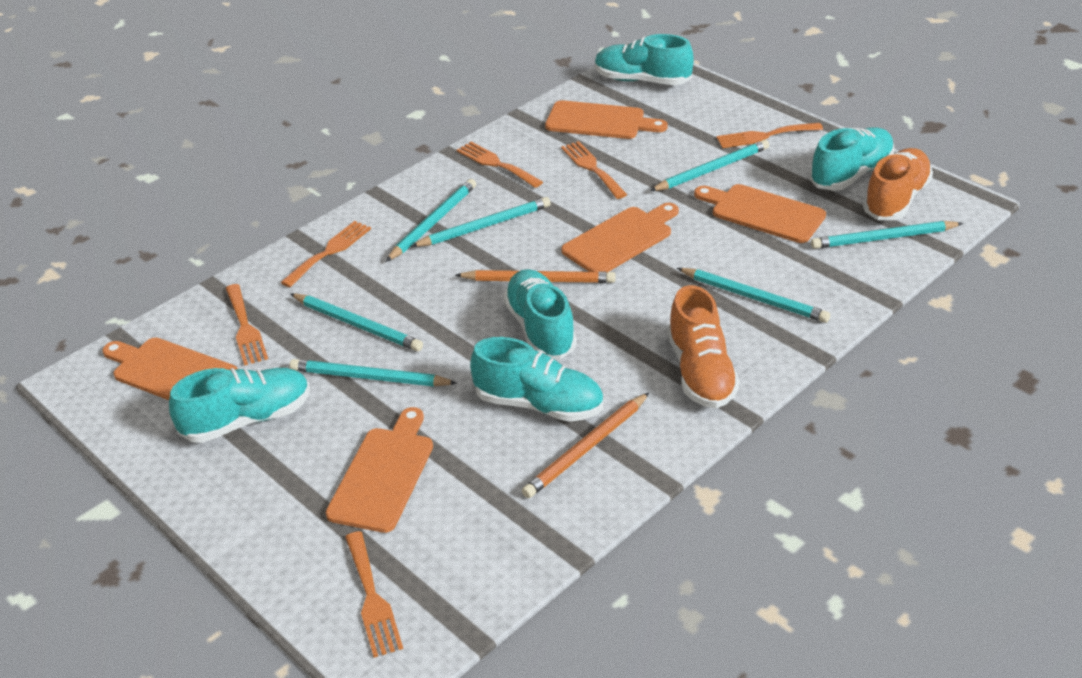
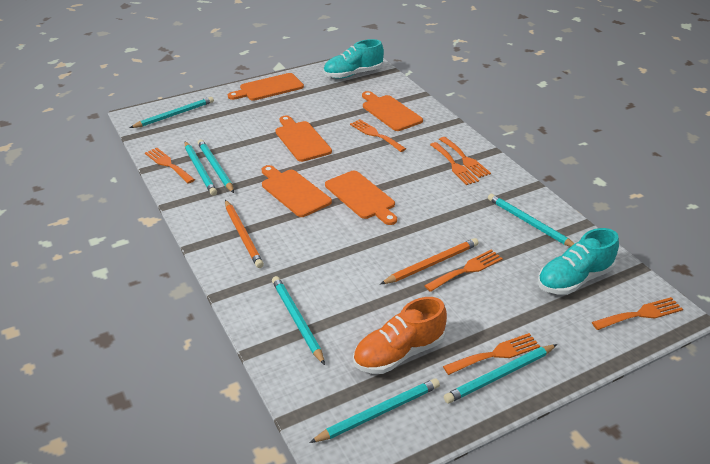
orange fork: [226,284,268,366] [280,221,371,287] [345,531,403,658] [457,142,543,188] [561,141,627,199] [717,123,823,148] = 6 -> [145,148,195,184] [350,119,406,152] [424,250,503,292] [430,142,479,185] [439,137,491,178] [443,333,540,375] [592,297,683,330] = 7
orange shoe: [667,285,740,408] [863,148,933,220] = 2 -> [353,297,447,374] = 1
turquoise shoe: [169,368,310,443] [470,337,604,422] [503,269,577,359] [595,34,693,85] [810,127,895,191] = 5 -> [323,39,384,79] [538,228,619,295] = 2

